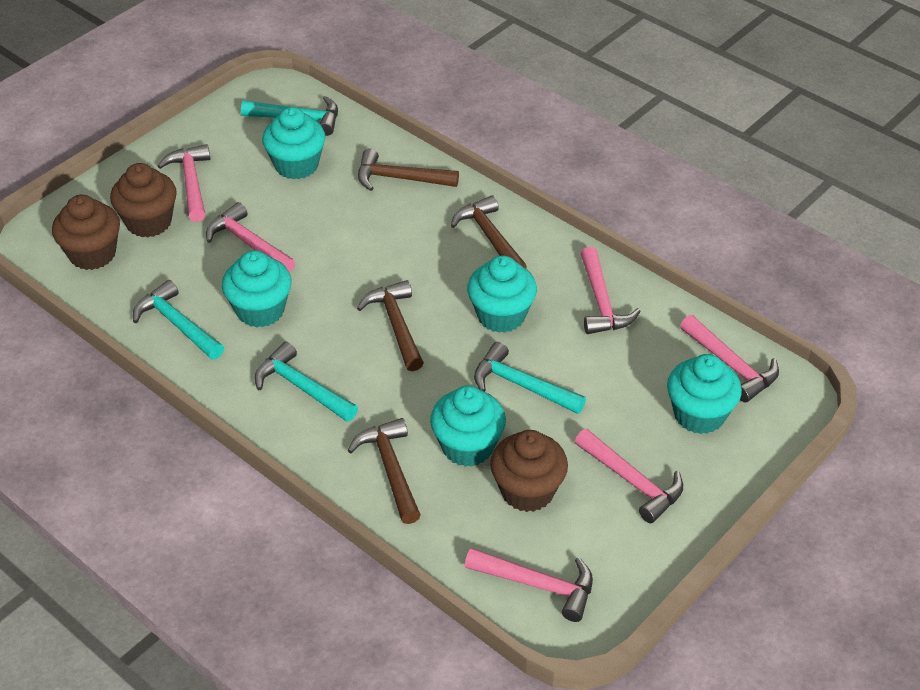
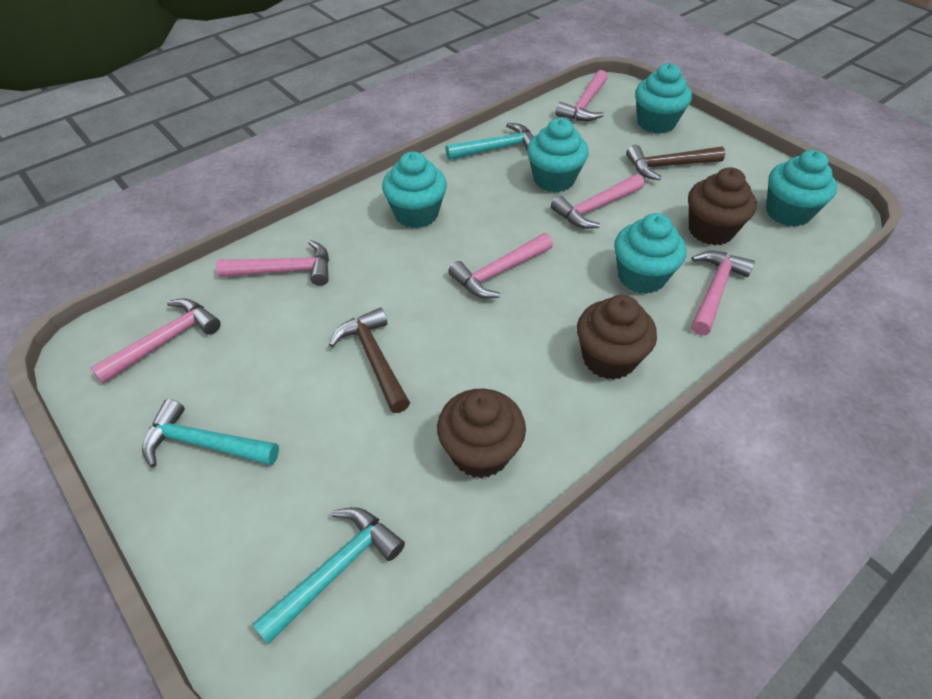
brown hammer: [348,418,421,524] [357,280,424,371] [358,149,459,191] [451,195,527,268] = 4 -> [329,308,410,413] [626,145,725,180] = 2
turquoise hammer: [133,280,224,360] [241,96,338,136] [254,342,358,422] [474,342,586,414] = 4 -> [142,399,279,468] [252,507,405,644] [445,123,534,160] = 3

